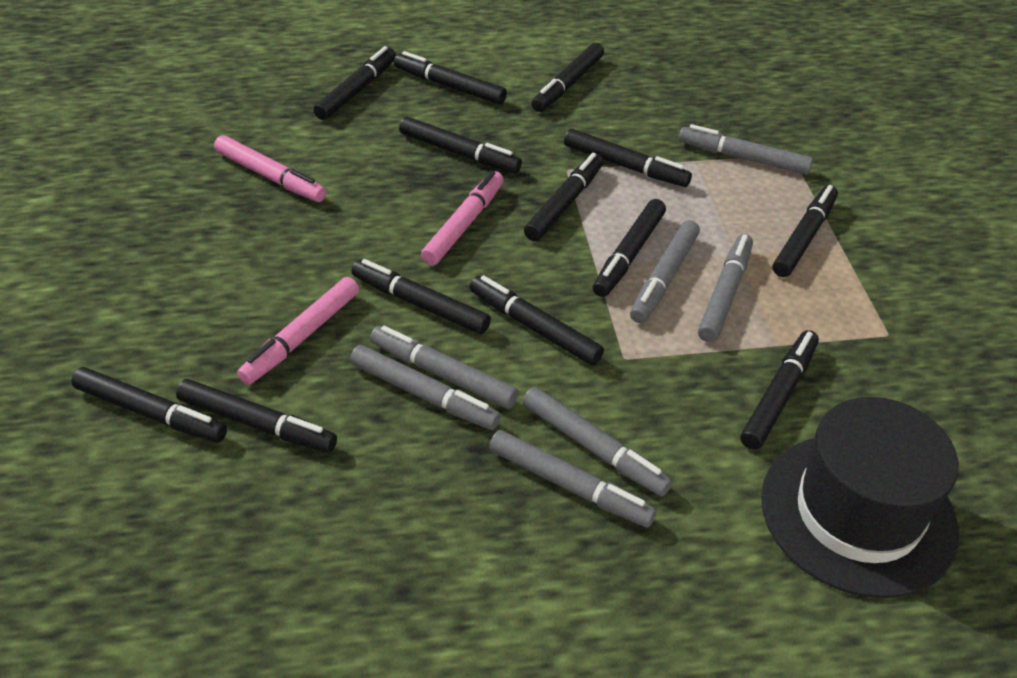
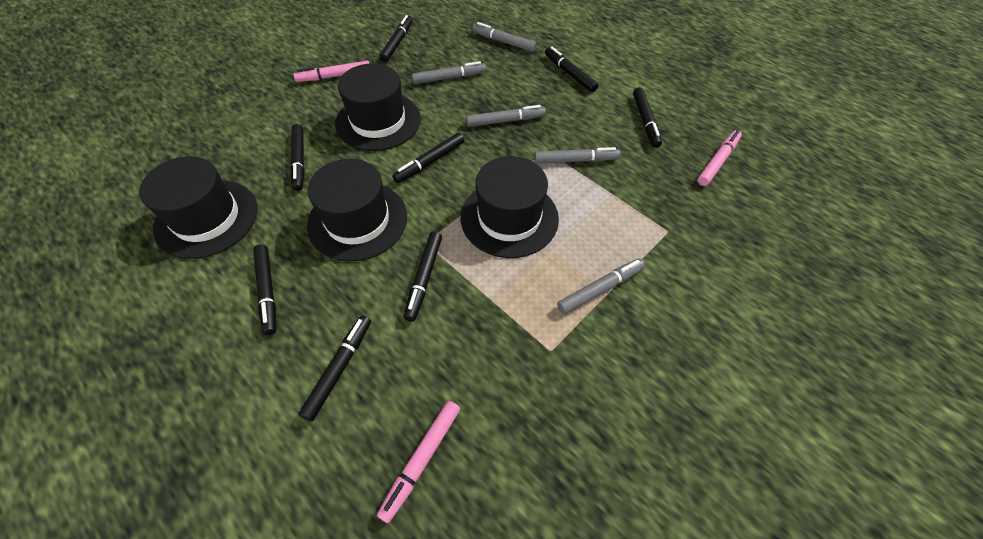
black hat: [761,397,959,598] = 1 -> [139,156,257,259] [307,159,407,261] [335,63,421,151] [461,156,559,258] = 4
black marker: [71,367,227,443] [176,379,337,453] [313,46,396,120] [351,259,491,334] [394,51,507,105] [399,117,522,173] [469,275,604,365] [524,153,604,241] [531,43,604,112] [564,129,692,187] [593,199,666,297] [740,330,819,450] [772,185,838,277] = 13 -> [253,244,276,335] [290,124,305,191] [298,315,371,422] [379,15,413,62] [392,133,464,183] [404,231,442,322] [545,47,598,92] [633,87,662,148] = 8
grey marker: [350,345,501,430] [370,326,518,409] [489,430,657,528] [523,387,672,497] [630,220,700,323] [679,124,813,175] [698,234,753,342] = 7 -> [412,61,486,84] [466,105,546,127] [472,22,537,52] [534,147,620,163] [557,259,645,314] = 5

